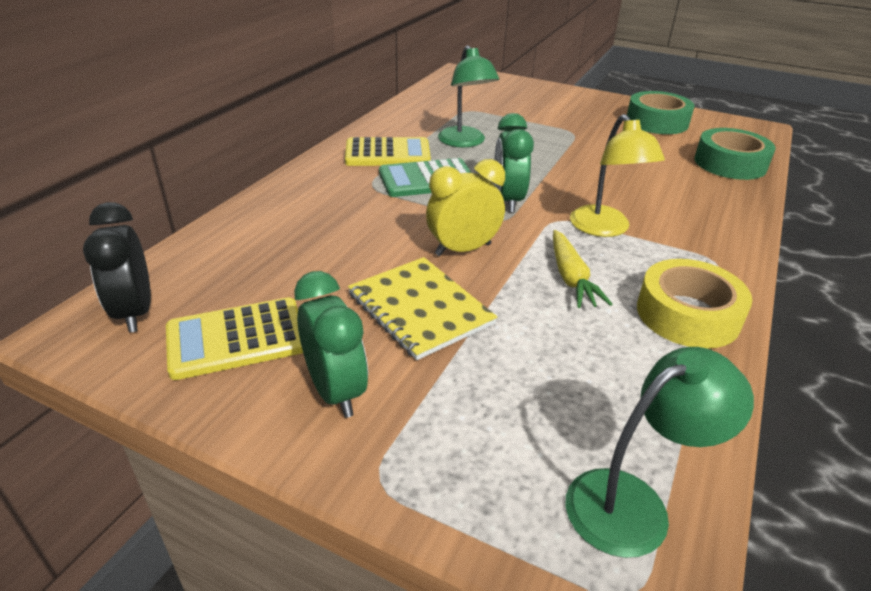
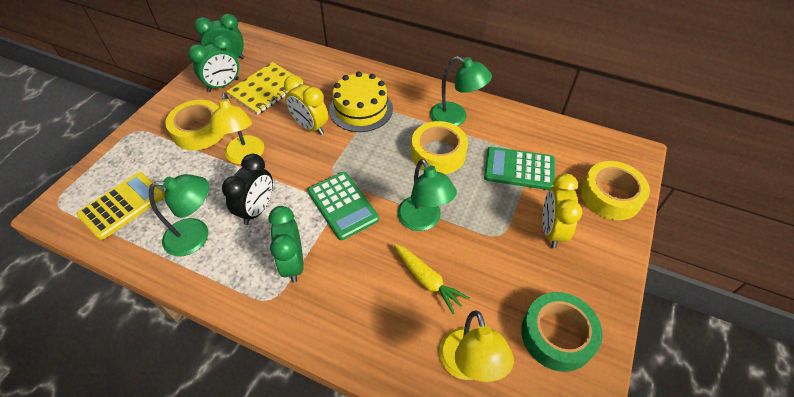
green calculator: [379,158,472,197] = 1 -> [308,172,379,240] [484,147,555,190] = 2
green clock: [294,271,368,418] [494,113,534,213] = 2 -> [188,35,239,92] [194,14,245,59] [269,206,304,283] = 3
green lamp: [438,45,499,147] [565,347,754,558] = 2 -> [149,174,209,256] [397,159,457,231] [430,56,492,126] = 3
green tape: [627,91,694,134] [694,128,776,180] = 2 -> [521,292,603,372] = 1
yellow cake: none = 0 -> [329,72,393,132] = 1
yellow calculator: [166,297,303,380] [345,137,431,166] = 2 -> [76,172,164,240] = 1
yellow clock: [426,159,505,256] = 1 -> [284,75,328,135] [542,173,582,248] = 2
yellow lamp: [570,114,665,237] = 1 -> [210,93,264,164] [439,310,514,382] = 2
yellow tape: [637,259,752,349] = 1 -> [166,100,224,150] [411,121,468,174] [581,161,650,220] = 3

